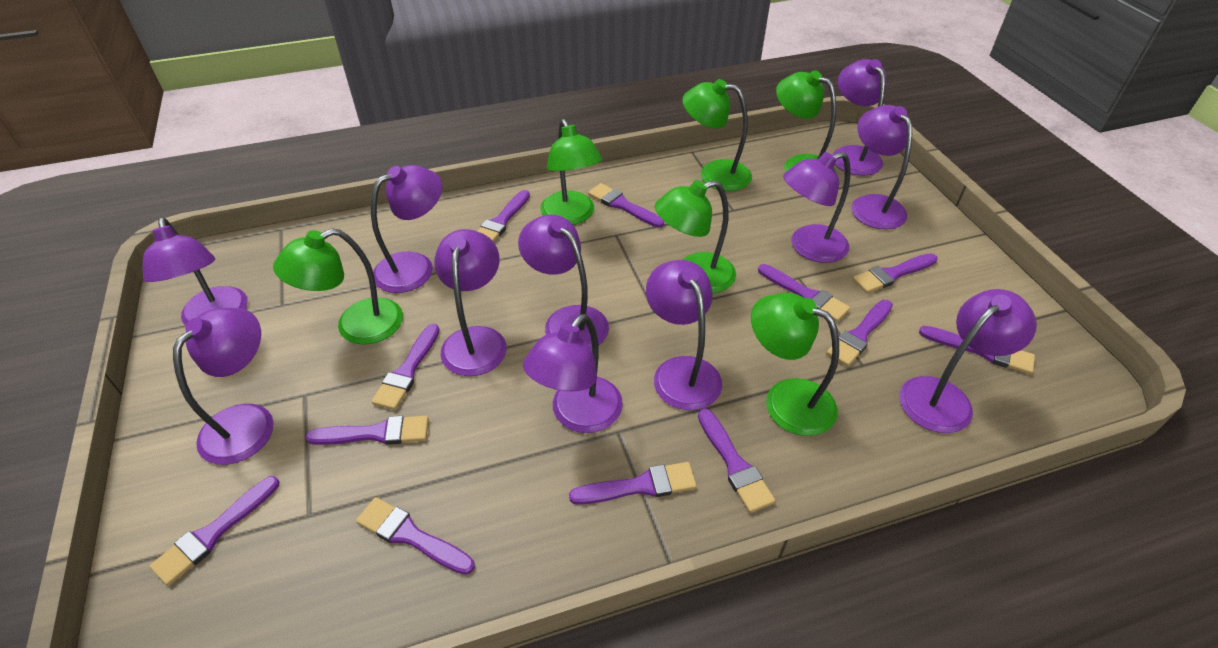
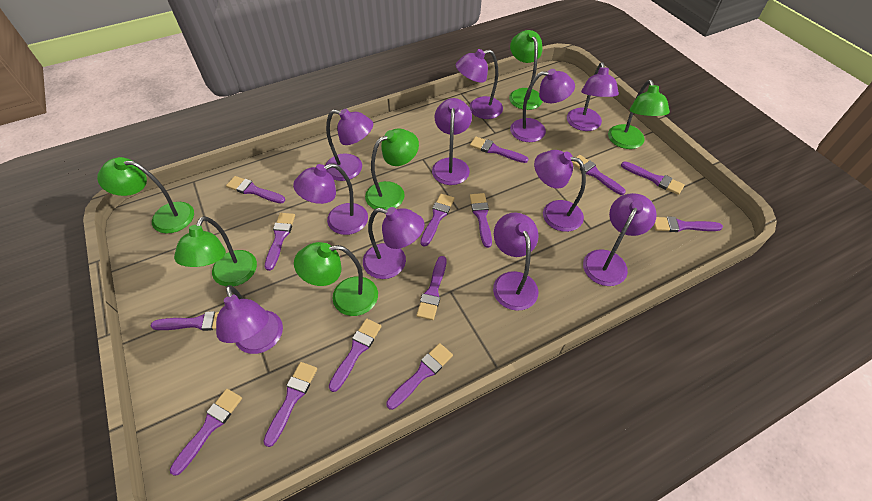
purple brush: [150,476,279,586] [305,416,429,445] [356,497,475,575] [371,324,440,410] [477,190,530,242] [569,462,697,505] [588,183,664,228] [698,408,775,513] [758,264,850,322] [826,300,893,366] [853,253,938,293] [919,326,1035,374] = 12 -> [151,311,219,331] [170,389,242,476] [226,176,285,203] [263,362,317,447] [265,213,295,271] [329,318,382,392] [386,343,453,410] [416,256,446,320] [420,194,454,247] [470,136,528,163] [470,193,492,248] [572,155,626,195] [621,161,685,195] [654,217,723,232] = 14

